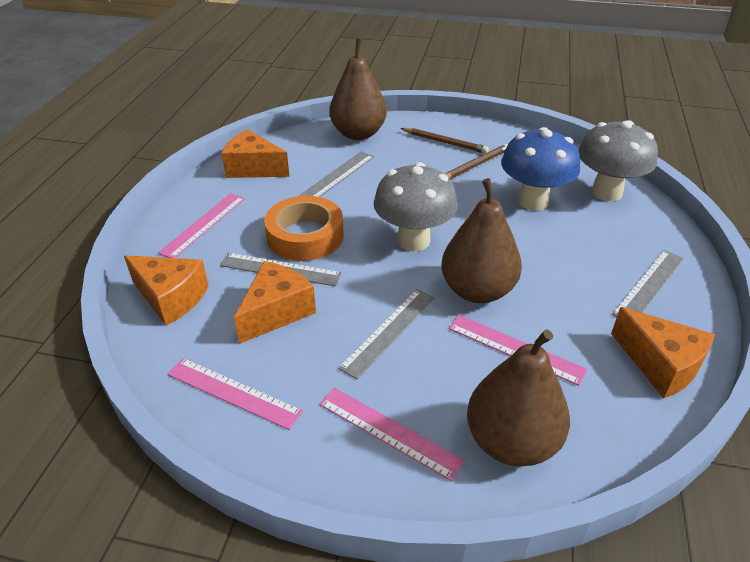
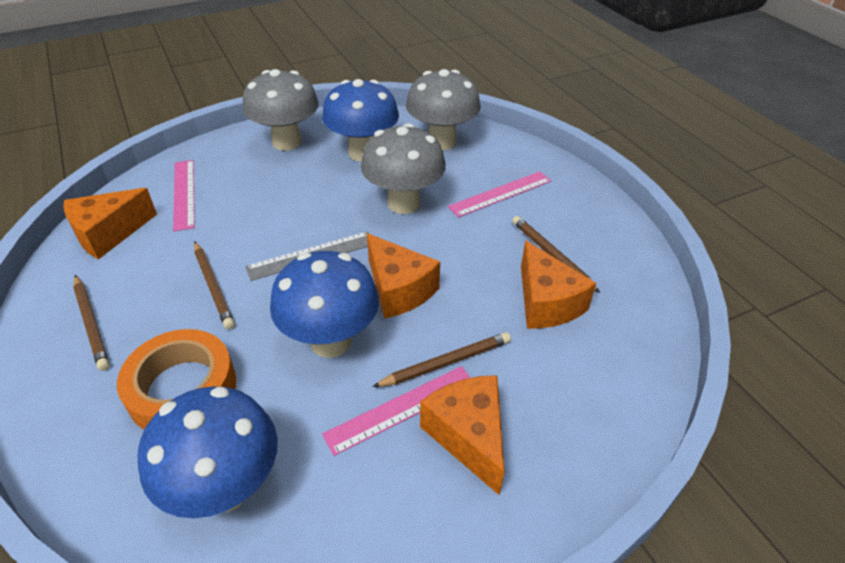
blue mushroom: [501,127,580,211] = 1 -> [138,386,278,518] [270,251,379,358] [322,79,399,162] = 3
brown pear: [329,39,387,140] [441,178,522,303] [467,330,570,466] = 3 -> none = 0
brown pencil: [401,128,489,154] [445,144,508,179] = 2 -> [73,275,110,371] [194,242,235,329] [372,332,511,387] [512,216,600,293] = 4
grey mushroom: [374,162,458,251] [578,120,658,201] = 2 -> [242,69,319,151] [361,123,446,214] [406,69,481,150] = 3
grey ruler: [220,253,342,286] [299,151,374,197] [338,289,434,379] [612,250,683,317] = 4 -> [245,232,369,281] = 1
pink ruler: [158,193,245,258] [167,358,303,430] [319,388,465,481] [449,315,587,386] = 4 -> [173,160,195,231] [322,366,471,456] [448,171,551,218] = 3

